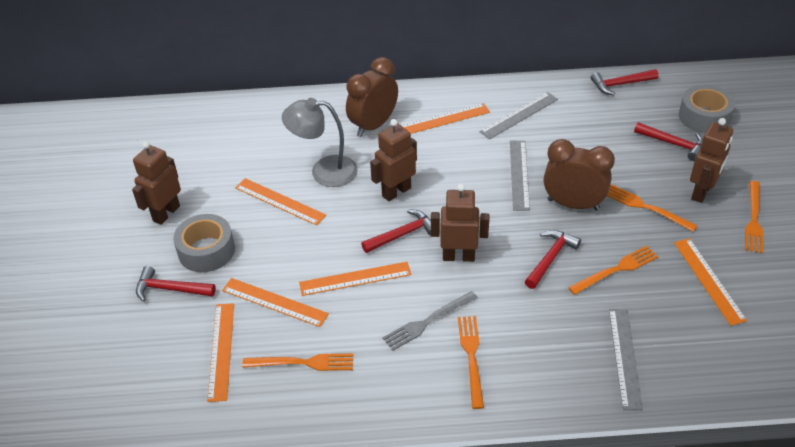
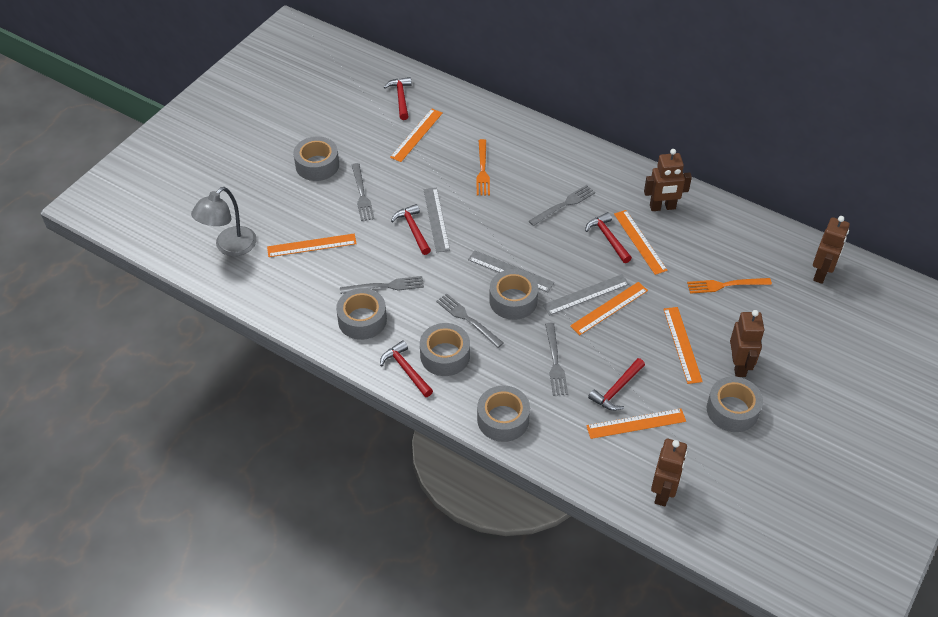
brown clock: [346,57,398,137] [544,139,615,210] = 2 -> none = 0
grey fork: [383,291,478,351] = 1 -> [340,276,424,294] [352,163,374,221] [436,293,504,348] [529,185,595,226] [545,323,568,396] = 5
grey tape: [173,214,235,272] [679,85,735,133] = 2 -> [293,137,339,181] [336,288,387,340] [420,323,470,376] [477,386,530,442] [489,269,538,320] [707,376,763,432] = 6
orange fork: [242,354,353,371] [458,316,484,409] [568,246,658,295] [607,184,697,232] [745,181,763,253] = 5 -> [476,139,490,195] [687,278,772,294] = 2

